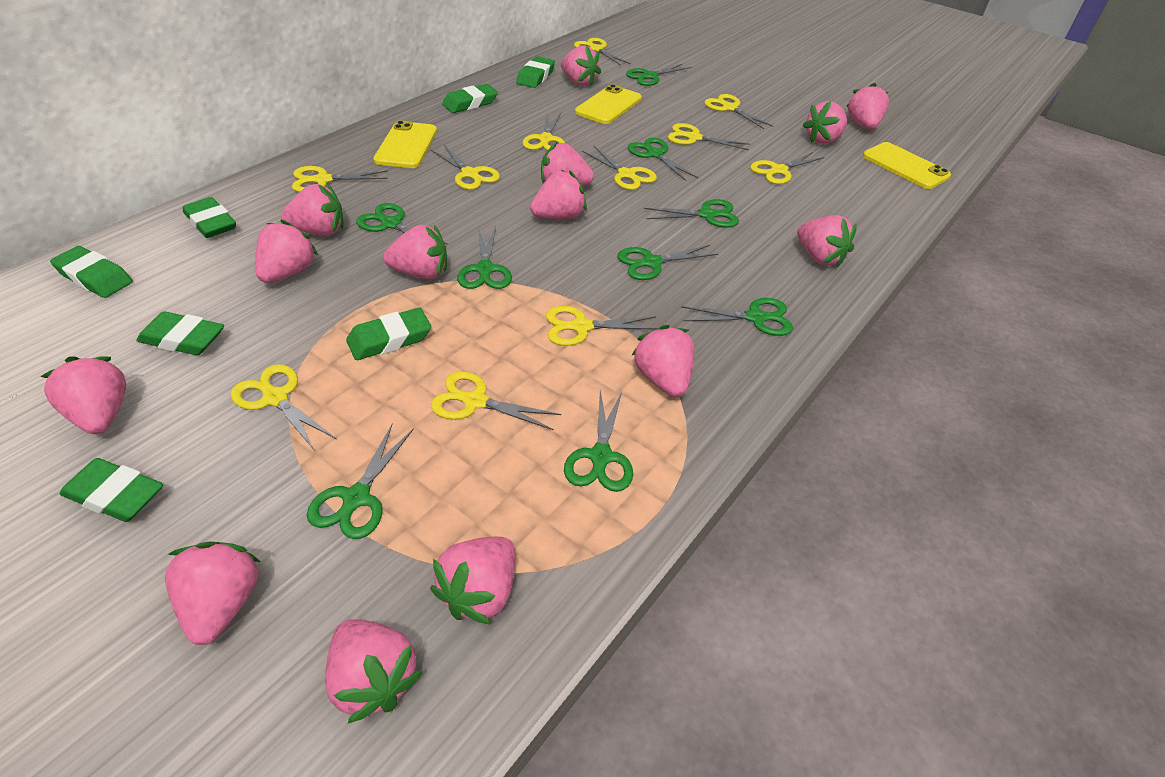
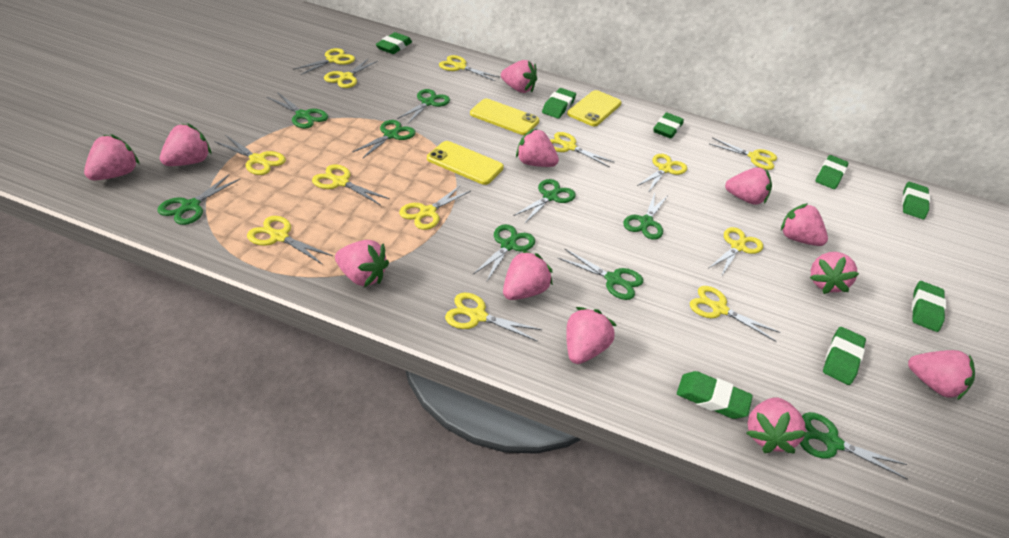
green eraser: [50,246,133,298] [60,458,163,522] [136,311,224,355] [183,197,236,238] [346,308,431,360] [442,84,498,113] [516,56,555,88] = 7 -> [376,32,412,54] [542,88,576,119] [654,113,684,139] [677,371,753,419] [816,155,848,189] [823,327,866,385] [902,182,930,219] [912,281,946,332] = 8
pink strawberry: [40,357,126,434] [165,542,261,645] [255,220,318,283] [281,184,344,236] [325,619,422,723] [383,225,447,279] [430,537,515,625] [530,170,587,219] [541,142,594,186] [561,46,601,86] [631,325,694,397] [797,215,857,268] [802,101,847,144] [846,83,889,129] = 14 -> [84,134,140,180] [160,123,212,166] [335,240,389,287] [501,60,537,93] [503,250,553,300] [516,129,559,167] [566,307,617,364] [725,167,772,205] [747,397,807,454] [781,203,828,246] [810,252,859,294] [908,350,975,400] = 12
yellow scissors: [230,364,337,451] [292,166,388,192] [431,145,500,190] [431,372,561,430] [523,113,565,151] [546,306,658,346] [574,38,631,66] [582,146,657,190] [668,123,750,150] [704,94,773,129] [750,152,825,184] = 11 -> [214,135,286,175] [247,216,333,265] [293,48,355,75] [312,164,390,206] [324,58,378,88] [399,185,471,230] [439,55,500,81] [445,293,542,342] [550,132,615,167] [637,154,687,191] [690,286,781,342] [709,227,763,277] [710,138,777,170] = 13

